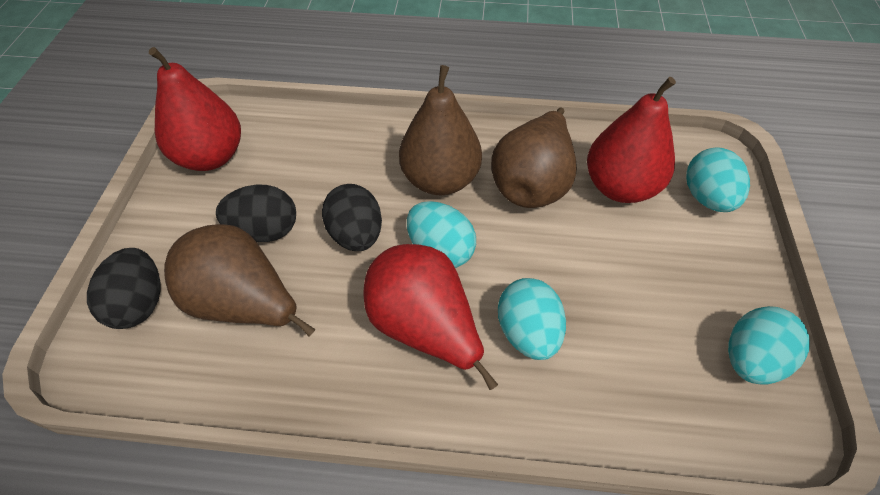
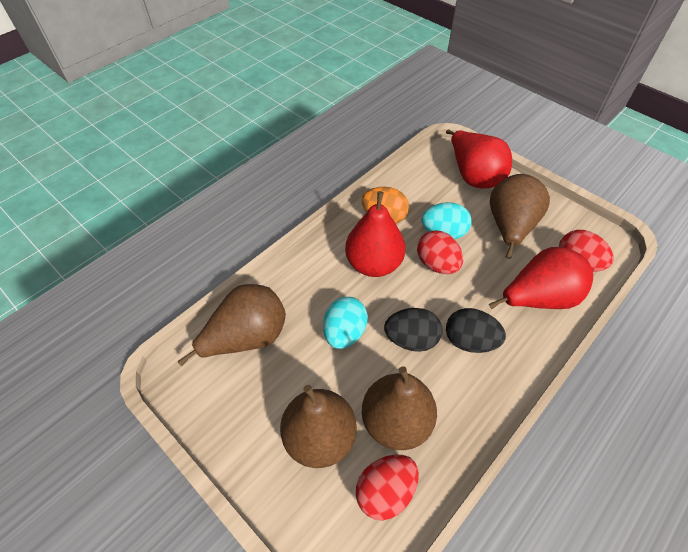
black egg: [87,248,160,329] [216,185,296,242] [322,184,382,251] = 3 -> [384,308,443,352] [446,308,506,353] = 2
brown pear: [164,224,316,337] [399,65,482,195] [491,107,577,208] = 3 -> [178,284,286,366] [280,385,357,468] [362,366,437,450] [490,174,550,259] = 4
orange egg: none = 0 -> [362,187,409,223] = 1
red egg: none = 0 -> [356,454,419,520] [417,230,463,274] [559,230,614,272] = 3
turquoise egg: [407,201,476,268] [498,278,566,360] [686,147,750,212] [728,306,810,385] = 4 -> [323,297,368,349] [421,202,472,239] = 2

